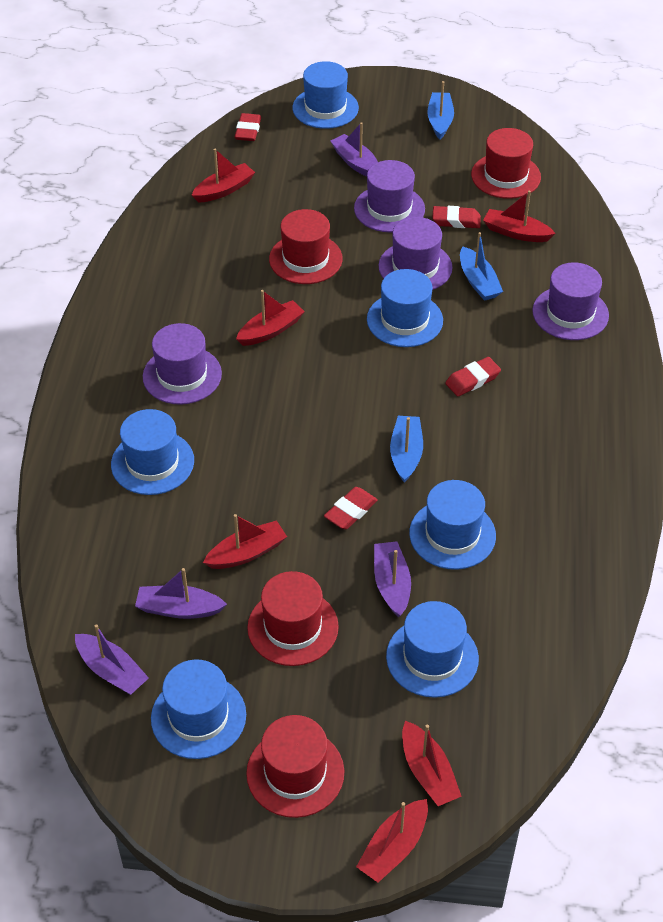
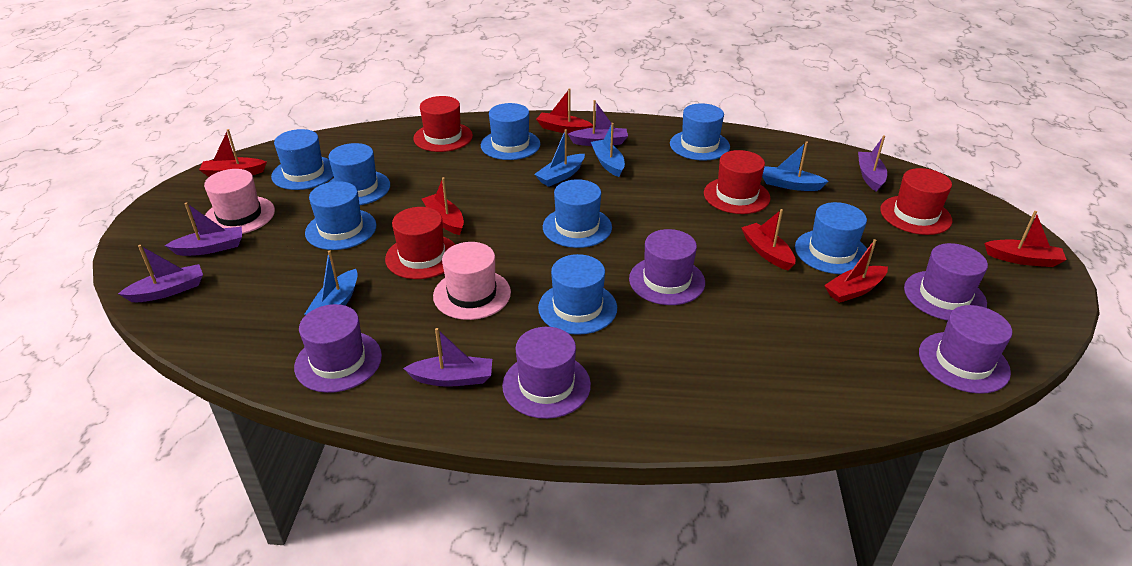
blue boat: [390,416,423,483] [427,81,454,139] [460,232,503,301] = 3 -> [304,250,358,315] [534,129,585,187] [591,123,625,177] [762,141,829,191] = 4
blue hat: [111,409,194,495] [151,659,246,759] [293,61,359,129] [367,269,443,347] [386,601,479,698] [409,480,496,570] = 6 -> [271,129,334,190] [305,181,377,250] [328,143,390,205] [481,103,540,160] [538,254,617,335] [543,179,612,248] [670,103,730,161] [795,202,867,274] = 8
pink hat: none = 0 -> [204,169,275,234] [433,242,511,320] = 2
purple boat: [75,624,149,695] [135,568,227,619] [330,122,378,177] [374,541,411,617] = 4 -> [118,245,203,302] [165,202,242,256] [403,328,492,387] [568,100,628,146] [858,135,887,192] = 5
purple hat: [143,323,222,405] [354,160,425,233] [378,217,453,290] [532,262,609,340] = 4 -> [294,304,382,393] [502,327,591,419] [629,229,705,305] [904,243,988,321] [919,305,1012,394] = 5
red eraser: [235,113,261,141] [324,487,378,529] [432,206,481,228] [445,357,501,396] = 4 -> none = 0

